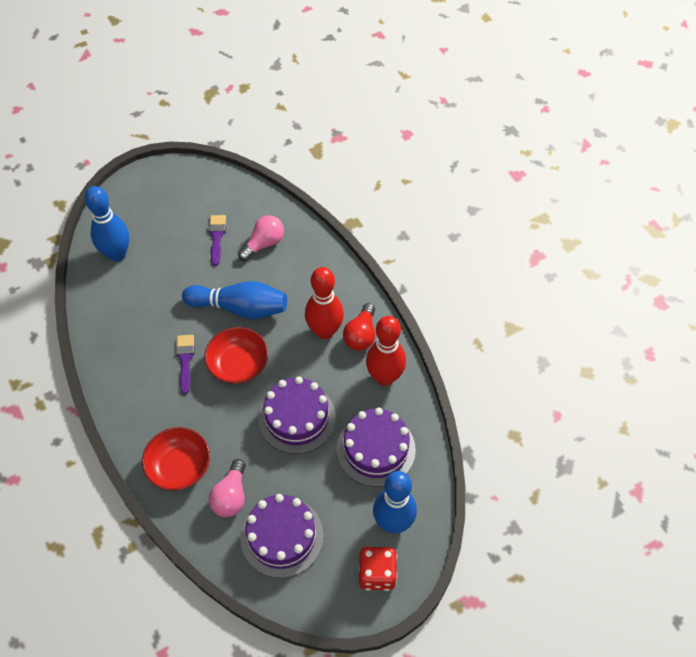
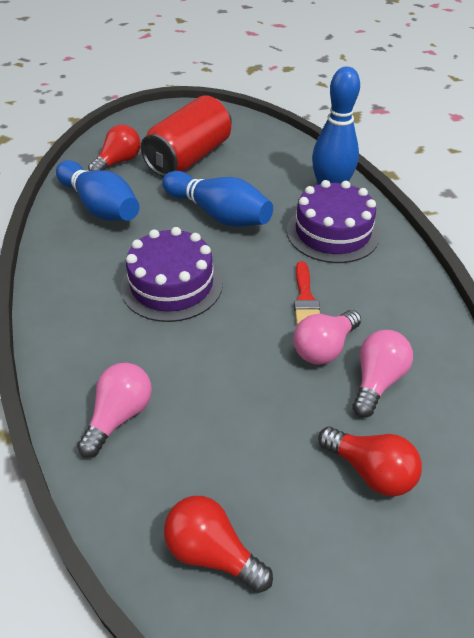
pink light bulb: [209,459,246,517] [238,215,284,261] = 2 -> [77,363,152,458] [293,310,361,365] [353,330,413,417] = 3
purple brush: [176,335,195,394] [209,215,226,266] = 2 -> none = 0
purple cake: [240,494,324,578] [258,376,336,454] [337,408,416,487] = 3 -> [121,227,223,322] [287,180,380,263] = 2
red bowl: [142,427,210,491] [204,327,268,384] = 2 -> none = 0
red bowling pin: [305,267,344,339] [366,316,406,386] = 2 -> none = 0
red brush: none = 0 -> [294,261,320,325] = 1
red can: none = 0 -> [141,95,232,177] = 1
red dice: [359,546,397,591] = 1 -> none = 0
red light bulb: [343,303,375,351] = 1 -> [88,125,141,171] [164,496,273,593] [318,427,422,497] = 3

